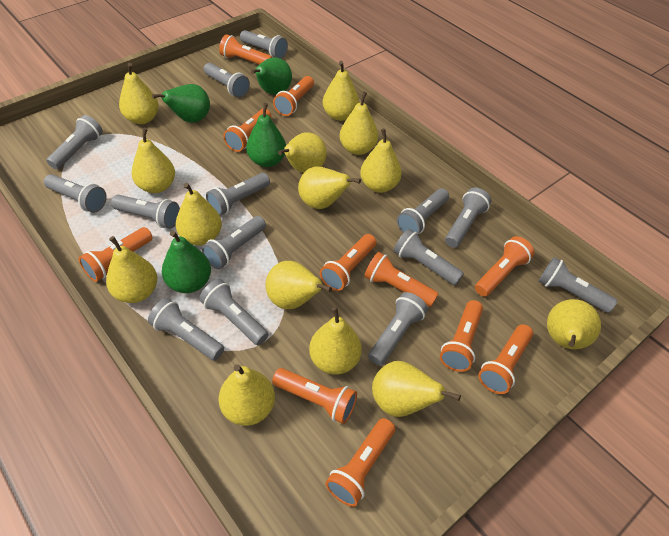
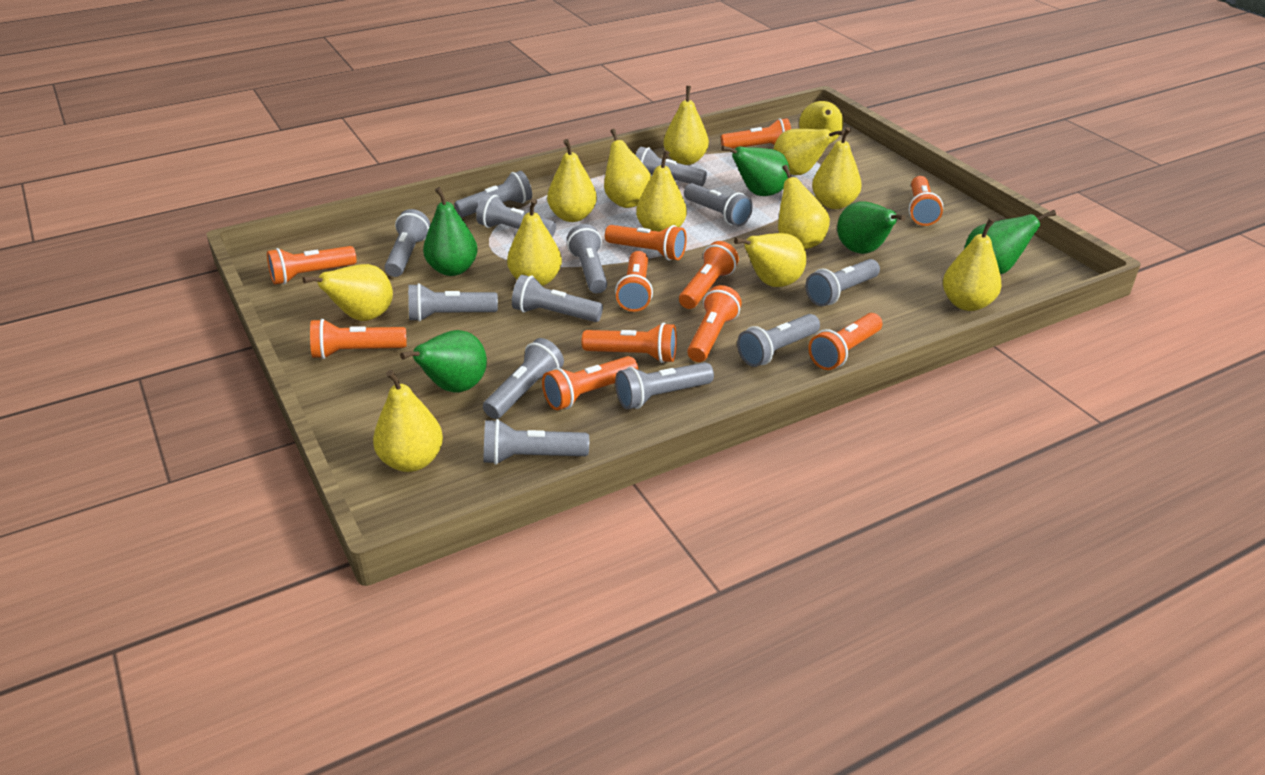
green pear: [152,84,210,123] [162,231,211,293] [246,103,286,167] [251,57,292,95] = 4 -> [400,330,487,393] [423,187,478,276] [721,146,789,196] [837,201,906,254] [964,210,1056,274] = 5
grey flashlight: [44,174,107,213] [47,115,103,169] [111,195,180,229] [148,298,224,361] [199,279,269,345] [202,216,266,269] [204,63,250,98] [206,173,270,216] [240,30,288,59] [368,292,428,366] [393,229,464,285] [397,189,449,234] [445,188,491,248] [539,257,617,313] = 14 -> [385,209,430,277] [408,283,498,322] [455,171,532,217] [476,194,556,237] [483,338,564,419] [484,419,589,465] [512,275,603,322] [567,224,607,294] [615,362,714,409] [635,147,707,187] [684,183,753,226] [737,314,820,367] [806,259,880,306] = 13
yellow pear: [106,236,157,303] [119,63,159,124] [132,128,175,193] [176,183,222,246] [219,364,275,426] [265,261,332,309] [278,132,327,173] [298,166,361,209] [309,307,362,375] [323,61,359,121] [340,92,378,155] [360,128,402,193] [372,361,461,417] [547,299,601,349] = 14 -> [302,264,393,321] [373,370,443,472] [507,199,562,286] [547,139,597,222] [604,129,651,208] [636,150,687,232] [663,86,709,165] [734,233,806,287] [773,129,845,175] [778,165,830,249] [799,101,844,143] [812,127,862,209] [943,218,1002,311] = 13

